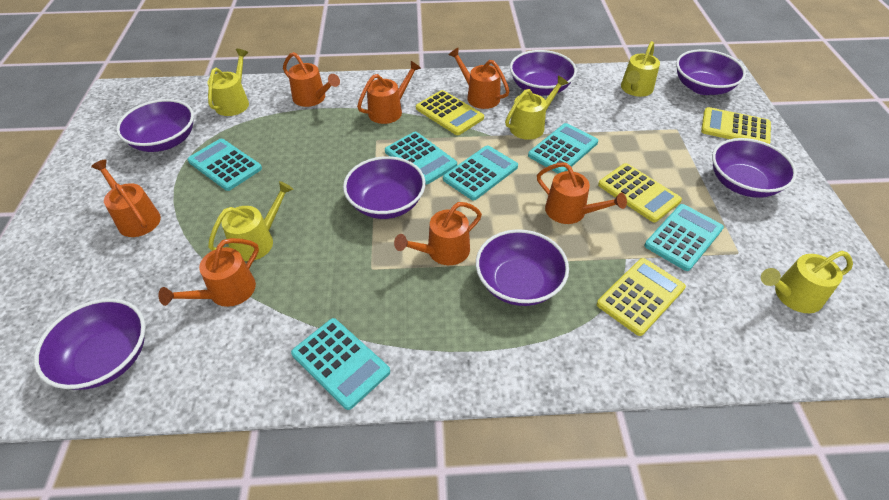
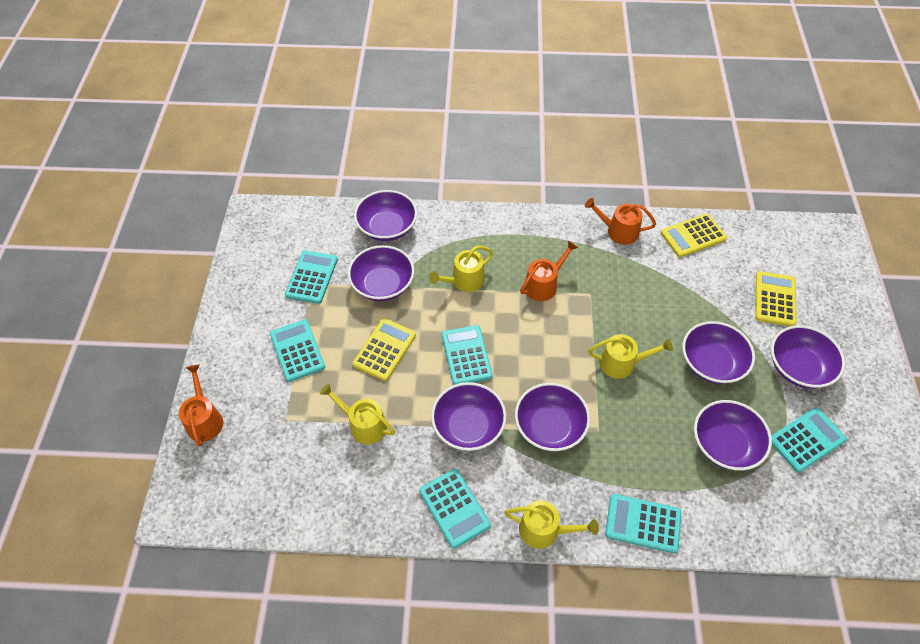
orange watering can: [91,160,161,237] [159,238,259,307] [283,52,340,107] [357,61,421,124] [394,202,482,265] [448,47,510,109] [537,162,627,224] = 7 -> [179,365,223,447] [520,241,578,301] [585,198,656,245] = 3
yellow calculator: [416,90,484,135] [597,258,686,336] [598,163,682,222] [701,107,771,144] = 4 -> [352,318,416,381] [661,214,727,257] [755,271,797,326] = 3
yellow watering can: [207,49,249,116] [208,181,294,261] [505,75,568,140] [621,41,660,97] [761,251,853,313] = 5 -> [320,384,395,445] [429,246,493,292] [504,500,599,549] [588,334,673,379] = 4

